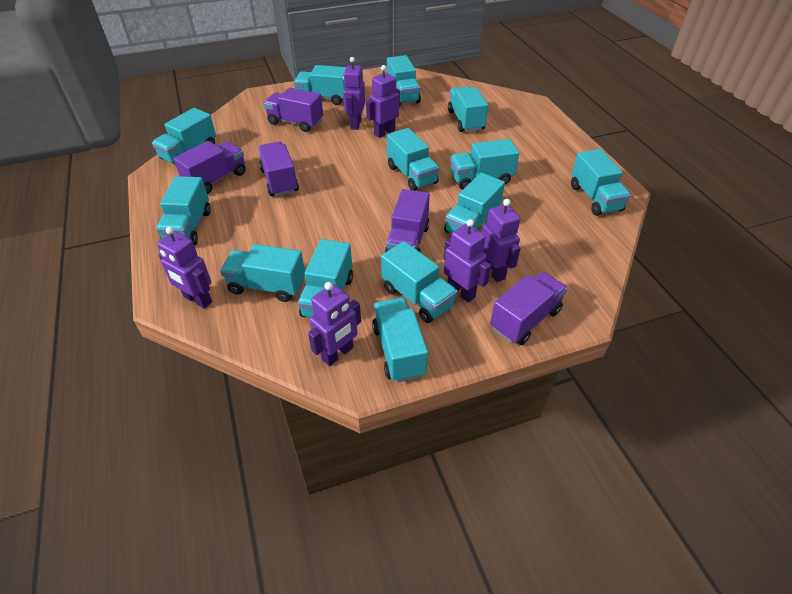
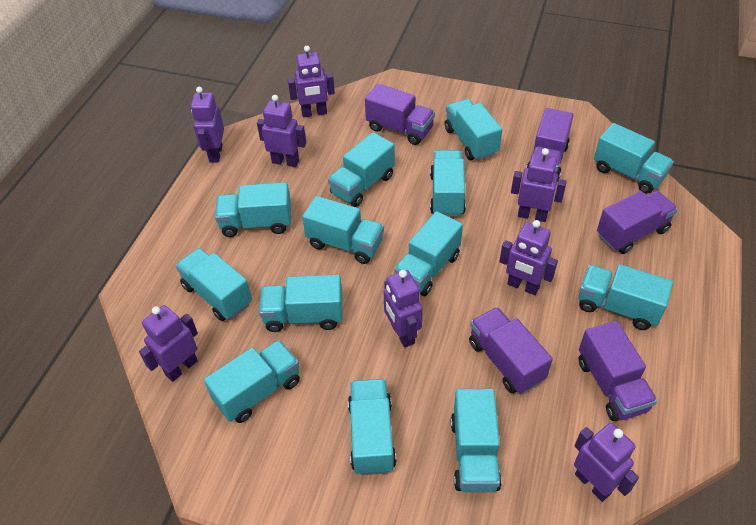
purple robot: [157,227,212,309] [308,282,361,366] [343,57,365,130] [366,65,400,138] [444,219,491,302] [482,199,521,282] = 6 -> [139,305,198,382] [191,87,224,163] [257,95,306,167] [288,46,335,117] [383,270,423,348] [499,220,558,295] [511,148,567,222] [574,423,639,502] = 8

